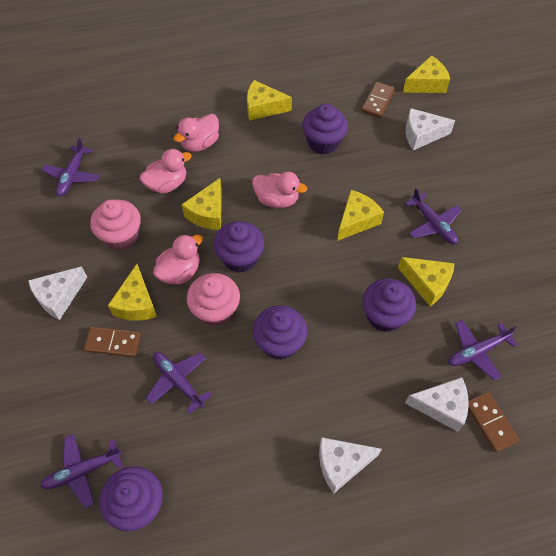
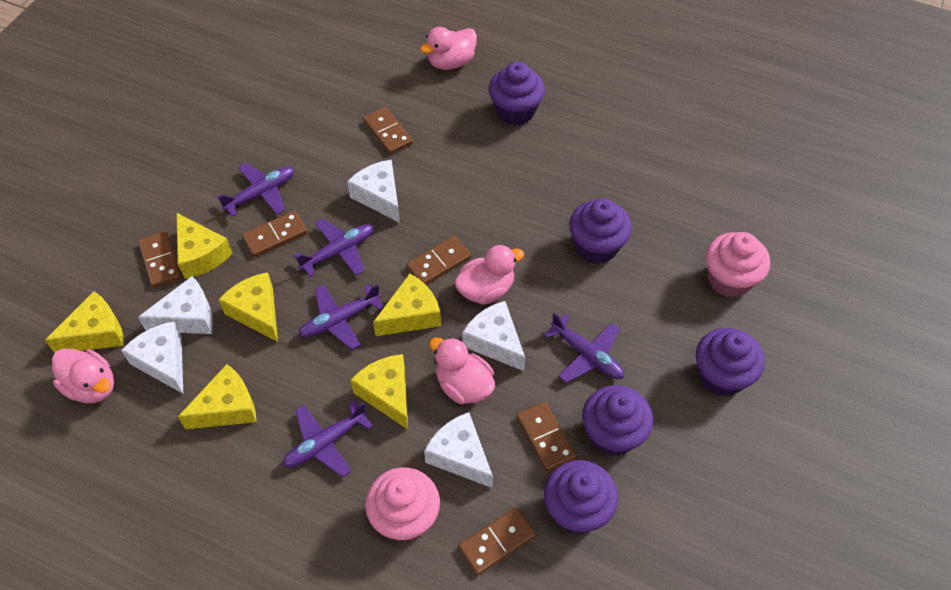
brown domino: [84,327,141,357] [361,82,395,118] [468,392,519,452] = 3 -> [138,231,182,288] [242,211,307,257] [363,107,413,154] [406,236,471,285] [458,507,536,575] [517,402,576,472] = 6
white cheese: [28,266,87,320] [319,437,382,493] [405,377,469,432] [406,108,455,150] = 4 -> [121,321,183,394] [138,276,213,334] [347,160,400,223] [424,412,493,488] [462,301,525,371] = 5

